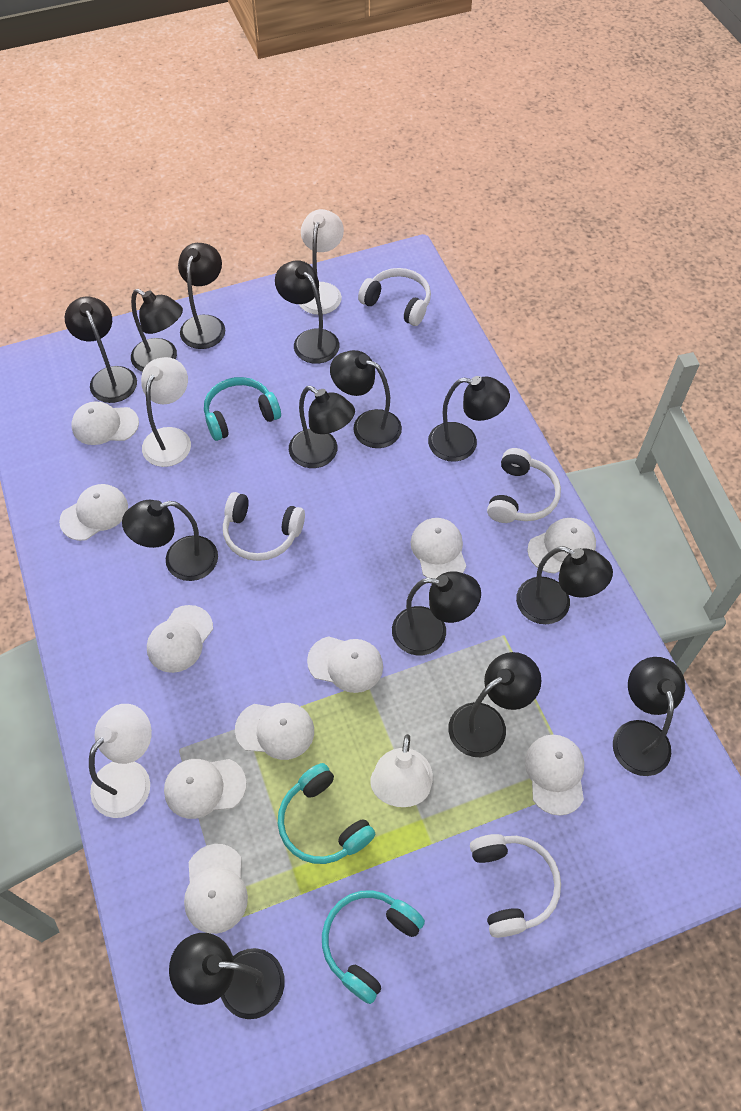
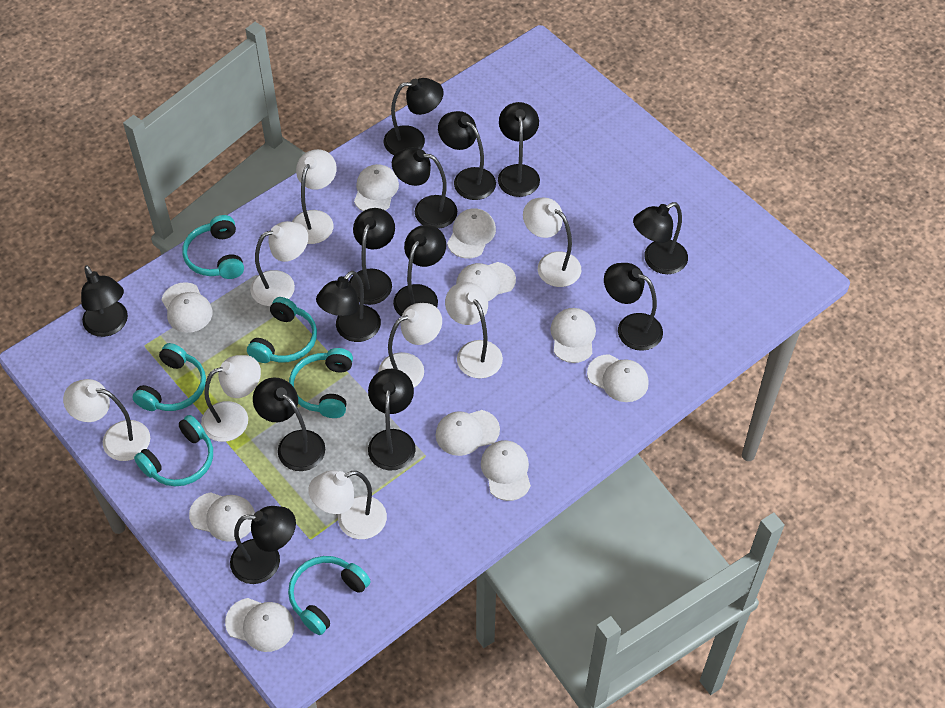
turquoise headphones: [204,377,281,441] [278,763,375,864] [322,890,425,1004] = 3 -> [132,343,206,411] [134,415,213,486] [182,215,244,279] [247,297,317,363] [288,556,371,635] [289,348,353,418] = 6
white headphones: [223,492,305,561] [358,268,431,326] [470,834,561,938] [487,448,561,523] = 4 -> none = 0
white lamp: [89,704,152,818] [141,357,191,467] [299,209,344,315] [370,734,433,807] = 4 -> [63,379,150,461] [201,355,261,442] [250,221,308,306] [292,149,337,244] [308,470,387,539] [378,303,442,387] [445,282,503,379] [523,198,581,287] = 8

